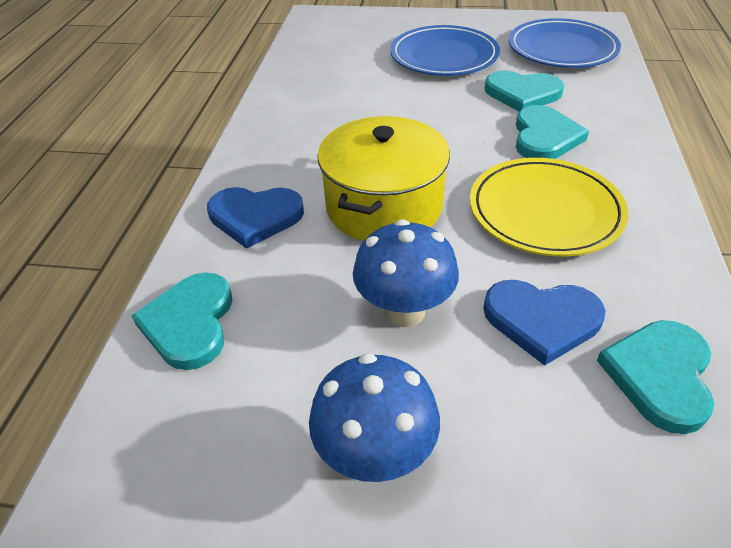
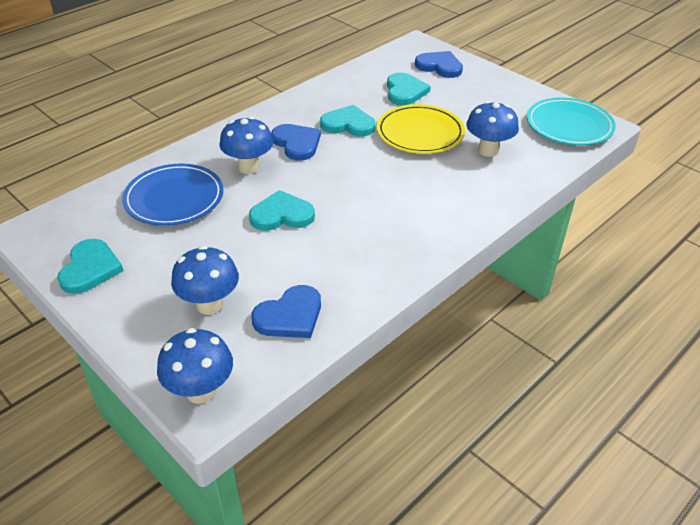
blue heart: [207,187,304,249] [483,280,606,366] = 2 -> [251,285,321,338] [271,124,321,161] [415,51,463,78] = 3
blue mushroom: [309,353,440,482] [353,219,459,327] = 2 -> [157,328,233,404] [171,246,239,315] [220,117,273,174] [466,101,519,157] = 4
blue plate: [390,25,500,76] [509,18,621,68] = 2 -> [122,164,223,226] = 1
turquoise plate: none = 0 -> [527,97,616,146] = 1
yellow pot: [317,116,450,241] = 1 -> none = 0

